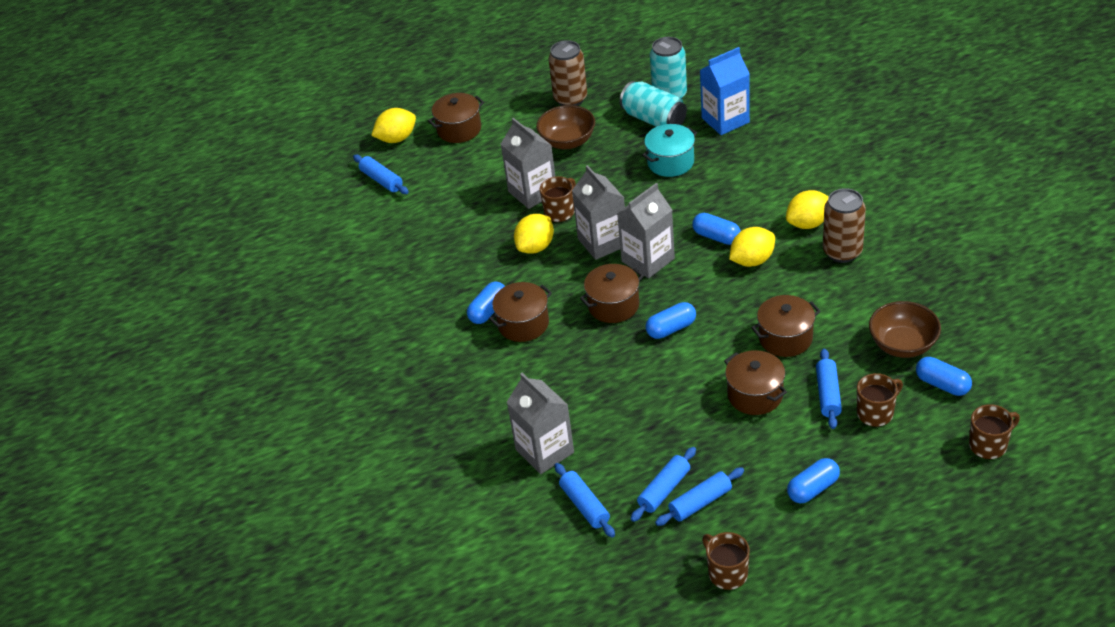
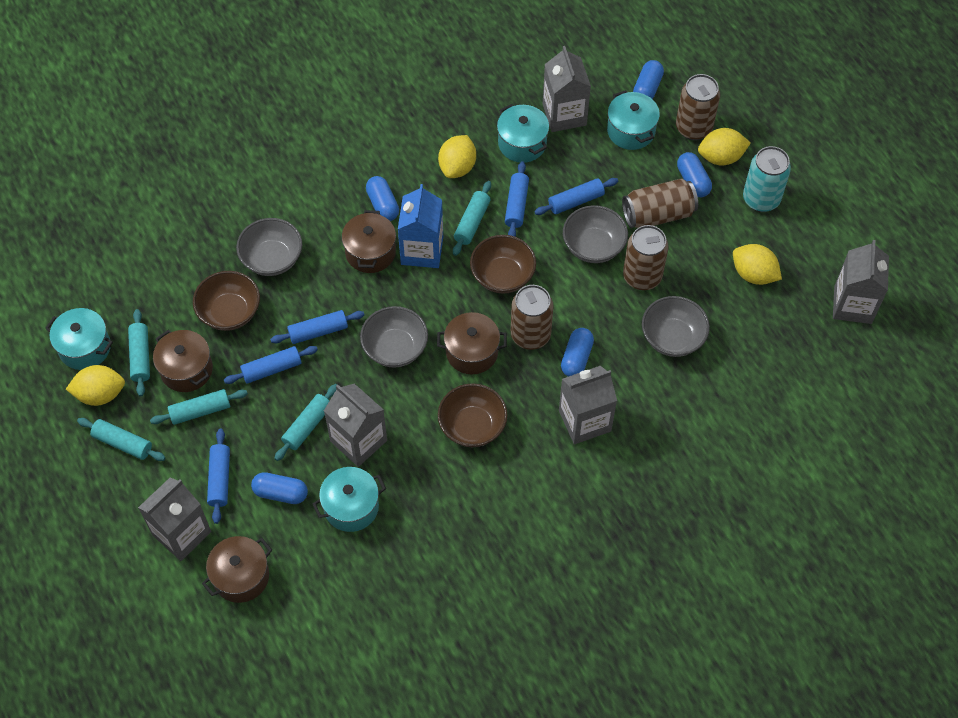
brown bowl: [536,105,595,149] [869,301,941,358] = 2 -> [193,271,260,331] [438,383,508,447] [470,235,536,294] = 3
brown can: [549,40,587,106] [823,188,866,263] = 2 -> [511,285,554,350] [622,179,698,228] [623,225,669,290] [676,74,720,140] = 4
brown mug: [540,176,576,222] [702,532,750,590] [857,373,903,427] [969,404,1020,459] = 4 -> none = 0
brown pot: [428,93,484,143] [489,282,552,342] [580,264,644,323] [724,350,787,415] [751,295,821,357] = 5 -> [153,330,213,392] [202,536,272,603] [342,210,396,273] [437,312,507,375] = 4
grey bowl: none = 0 -> [236,218,302,276] [360,306,428,368] [563,205,628,263] [642,296,710,357] = 4
grey carton: [501,118,555,209] [507,373,574,474] [572,165,625,260] [617,183,675,278] = 4 -> [138,477,211,561] [324,383,387,467] [543,46,591,132] [559,366,617,444] [833,240,889,324] = 5
turquoise can: [620,81,687,127] [650,37,687,99] = 2 -> [743,146,791,212] = 1
turquoise pot: [642,124,697,177] = 1 -> [45,308,113,370] [313,467,386,532] [497,104,549,163] [607,90,660,150] = 4
turquoise rolling pin: none = 0 -> [77,418,166,461] [128,309,150,397] [150,389,248,425] [274,384,337,461] [453,181,491,256] = 5

